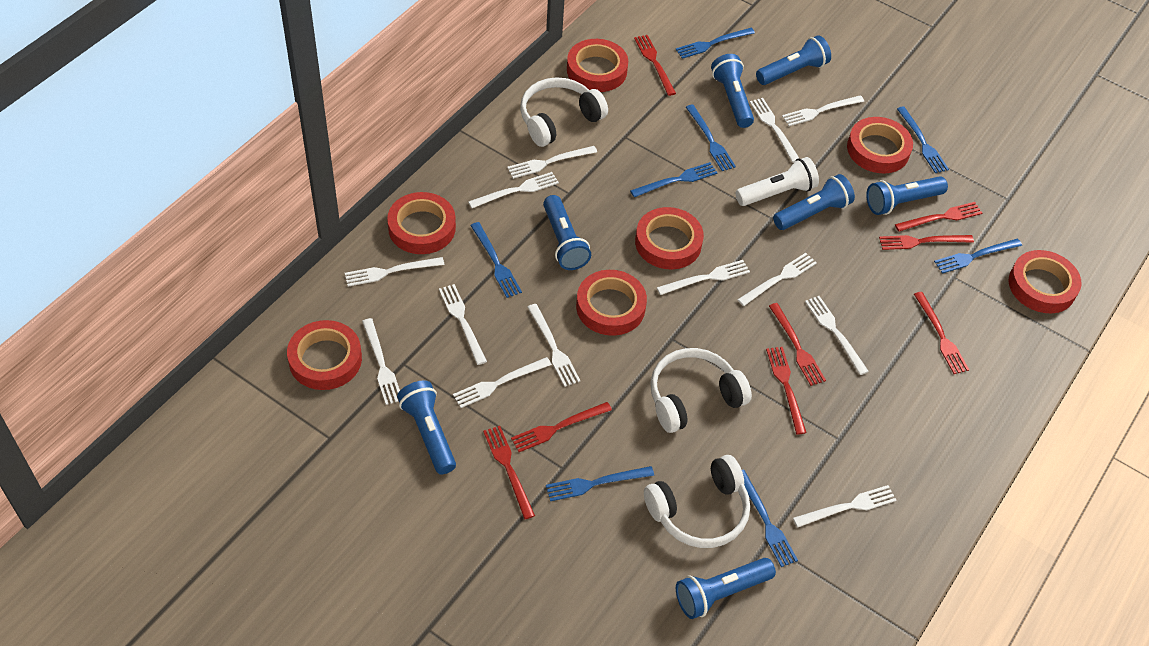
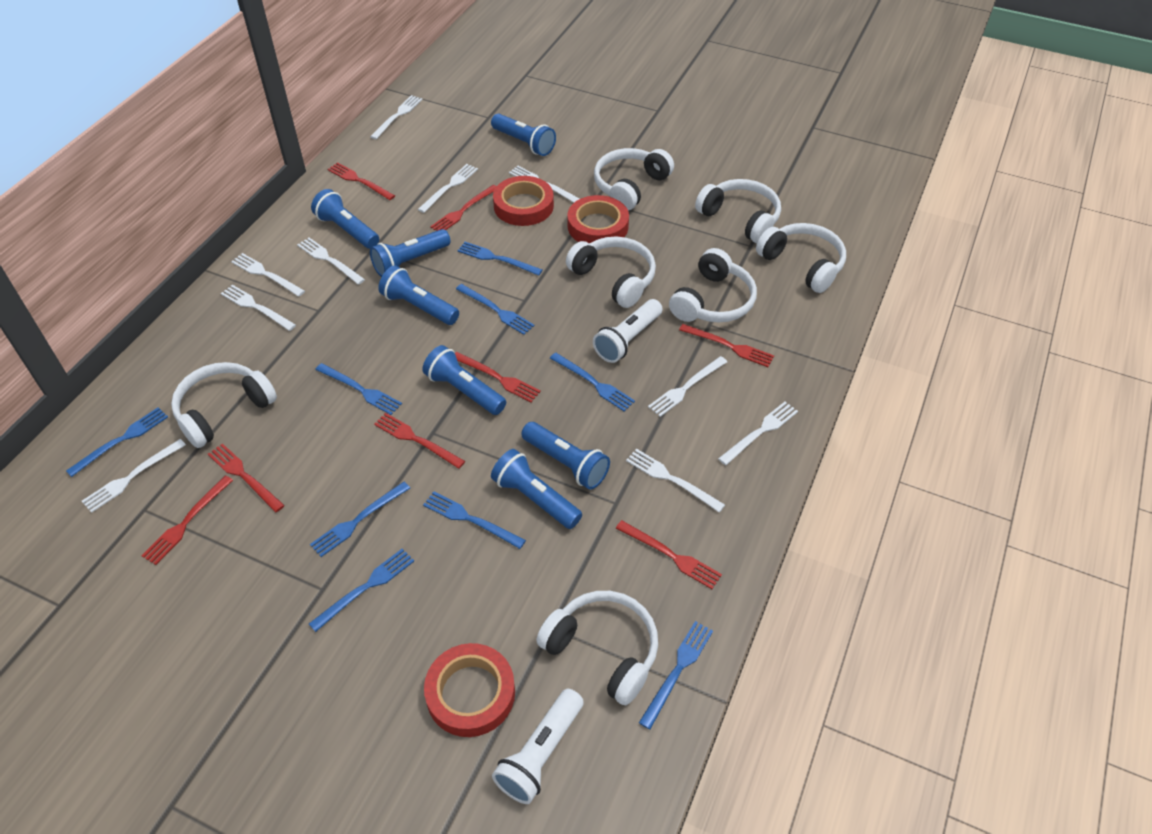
blue fork: [470,222,522,298] [546,466,654,501] [630,162,717,197] [675,28,755,59] [686,104,736,171] [742,469,798,567] [897,106,949,173] [934,239,1022,274] = 8 -> [66,408,168,477] [309,549,414,632] [310,482,410,557] [315,363,402,415] [423,491,526,549] [456,284,535,335] [457,242,543,276] [550,353,635,411] [639,621,713,730] = 9
red tape: [287,320,362,390] [387,192,456,254] [567,39,628,92] [576,270,647,336] [635,207,704,269] [847,117,913,173] [1009,250,1081,313] = 7 -> [424,643,515,737] [493,176,554,226] [567,195,629,244] = 3
white flashlight: [736,157,819,206] = 1 -> [492,689,584,804] [593,299,662,363] = 2
white fork: [345,257,444,287] [362,318,400,405] [439,284,487,365] [453,357,552,408] [468,172,559,208] [507,146,597,179] [527,304,581,387] [657,260,750,295] [737,253,817,306] [750,98,800,163] [782,95,864,126] [793,485,896,527] [805,296,869,375] = 13 -> [82,439,186,513] [221,285,296,331] [231,253,305,297] [297,237,365,285] [370,95,422,139] [418,164,478,213] [509,166,580,203] [626,449,725,512] [648,356,727,417] [718,402,798,465] = 10
white headphones: [520,77,608,147] [644,455,750,548] [650,348,752,433] = 3 -> [171,362,277,448] [536,591,658,705] [566,237,656,308] [594,148,674,210] [669,248,757,322] [695,179,781,243] [756,223,846,293] = 7

